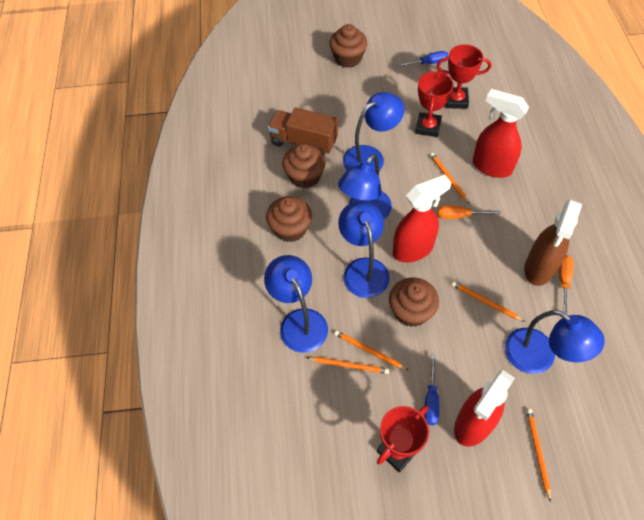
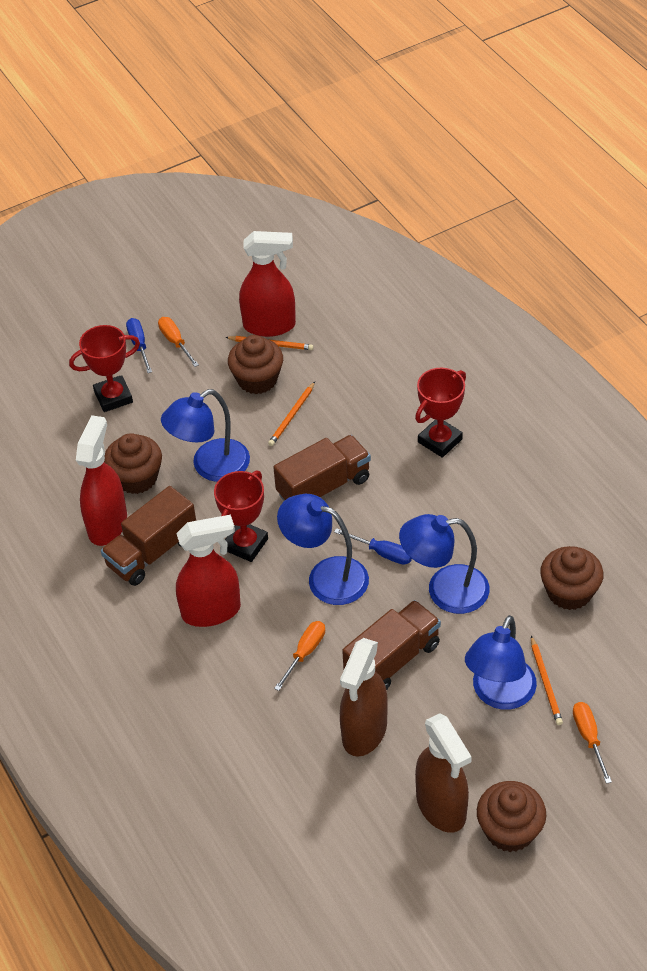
blue lamp: [264,255,328,353] [338,154,392,219] [338,201,390,298] [343,92,404,171] [505,310,605,374] = 5 -> [161,389,250,482] [277,494,369,605] [399,514,489,614] [465,615,537,710] = 4
brown spray bottle: [524,199,582,286] = 1 -> [340,638,388,757] [415,713,472,833] = 2
brown truck: [268,107,338,155] = 1 -> [101,486,196,586] [273,435,371,501] [342,600,441,690] = 3
orange pencil: [307,357,389,374] [334,330,408,370] [430,153,469,204] [452,281,525,322] [527,409,551,502] = 5 -> [225,336,313,350] [268,382,315,446] [531,636,563,725] = 3
orange screwdriver: [438,206,501,219] [559,255,574,314] = 2 -> [158,317,199,367] [274,621,325,691] [573,702,612,784] = 3

